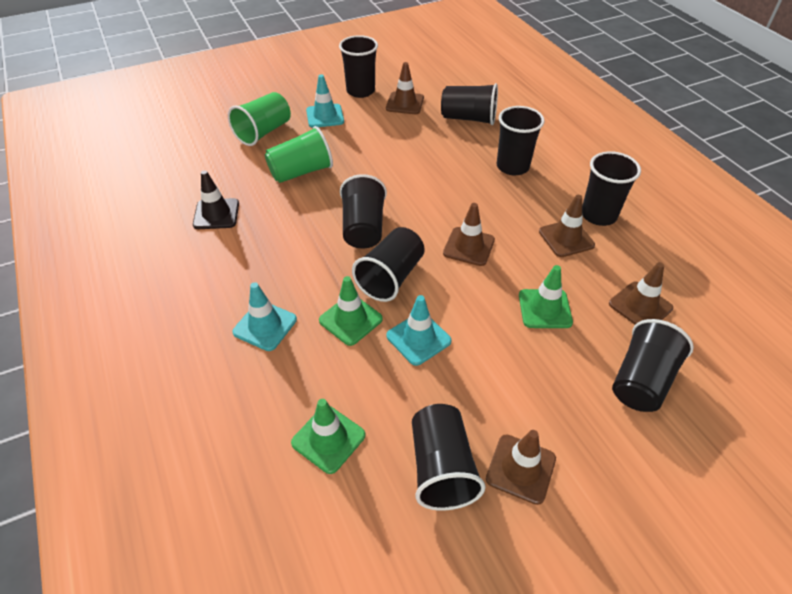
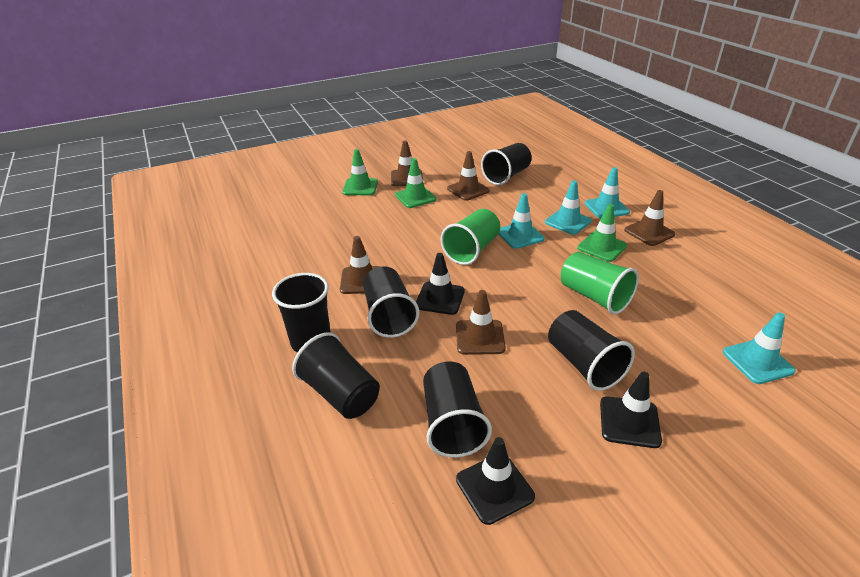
black cup: [339,35,378,98] [340,174,387,249] [352,227,425,302] [412,404,486,511] [441,83,498,125] [497,106,545,176] [582,151,641,226] [612,319,694,412] = 8 -> [272,273,331,352] [292,332,380,419] [363,266,419,338] [423,361,492,458] [481,143,532,185] [548,310,635,391] = 6
black traffic cone: [193,170,239,229] = 1 -> [416,253,465,315] [456,437,535,525] [600,372,662,448] = 3
turquoise traffic cone: [233,282,297,351] [306,74,344,128] [386,295,452,366] = 3 -> [498,193,545,249] [545,180,592,235] [585,167,630,219] [723,312,796,384] = 4

